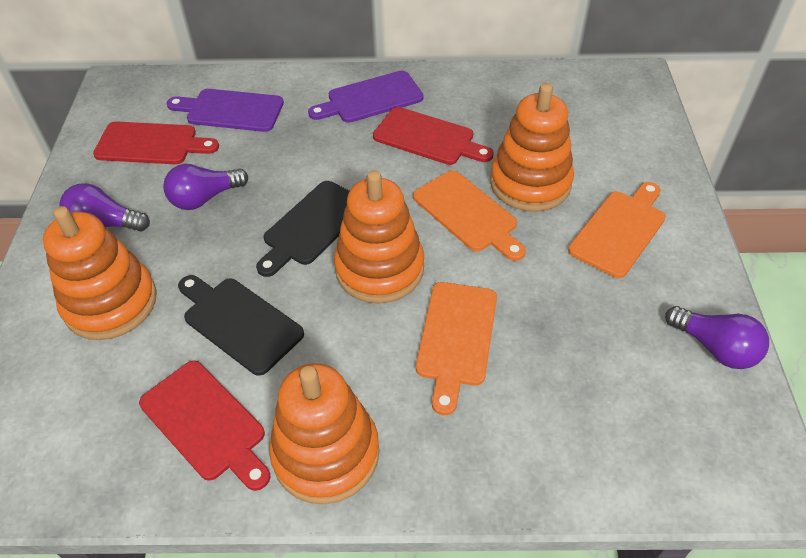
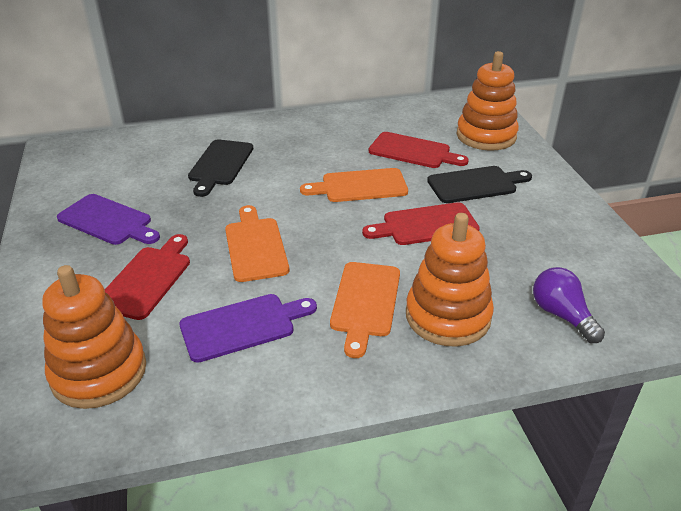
orange stacking toy: [43,206,157,340] [269,363,379,504] [334,170,424,304] [490,83,574,212] = 4 -> [42,265,146,409] [406,213,494,347] [457,51,519,151] = 3
purple light bulb: [59,183,150,232] [163,164,248,210] [665,306,769,369] = 3 -> [533,267,605,343] = 1

